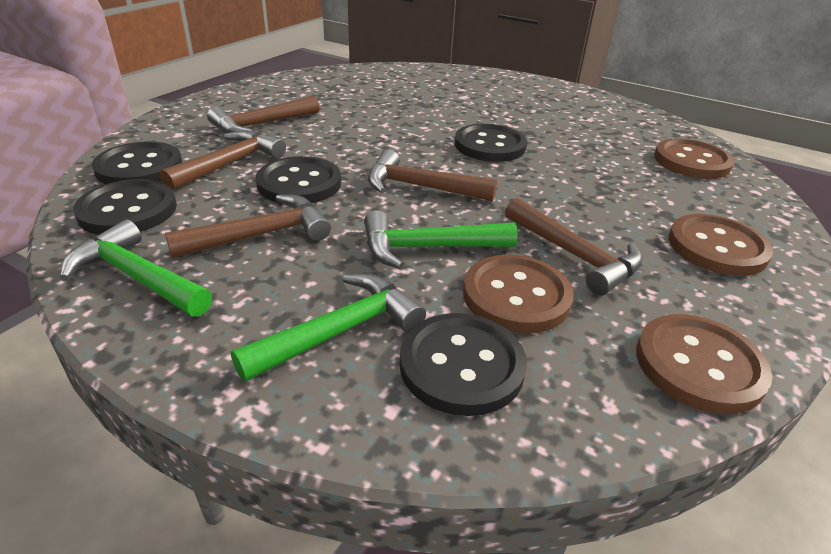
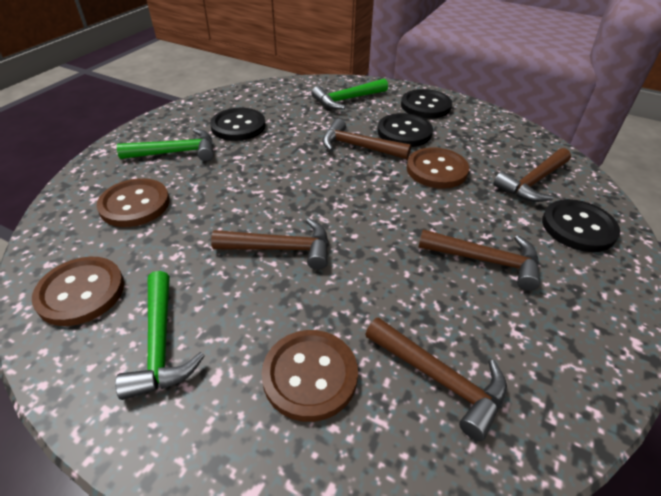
black button: [73,179,177,235] [92,141,183,184] [256,156,341,204] [400,313,527,416] [455,124,527,162] = 5 -> [210,108,266,141] [377,113,433,147] [401,89,452,119] [542,199,620,252] = 4

